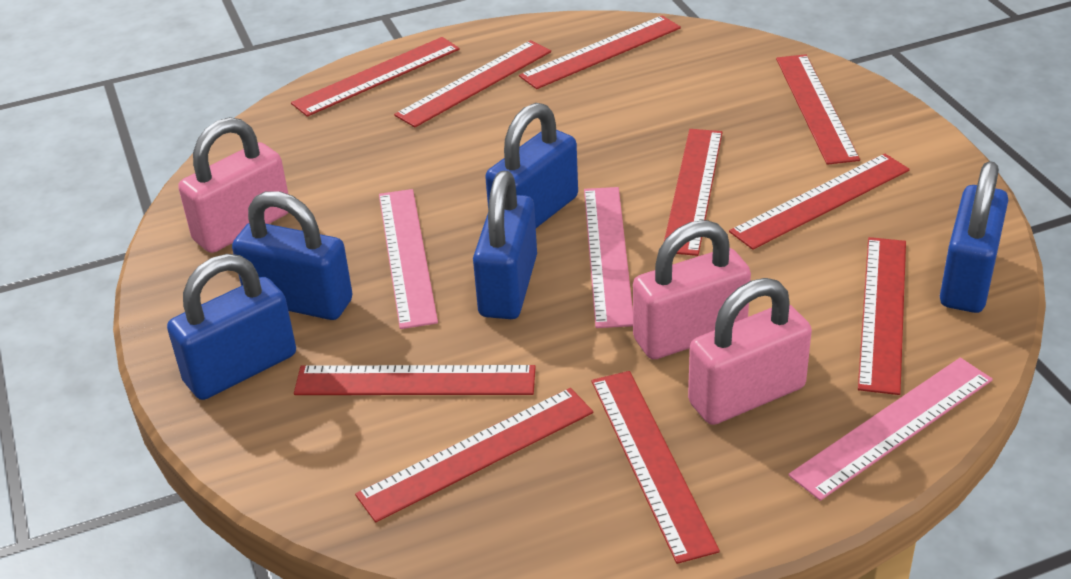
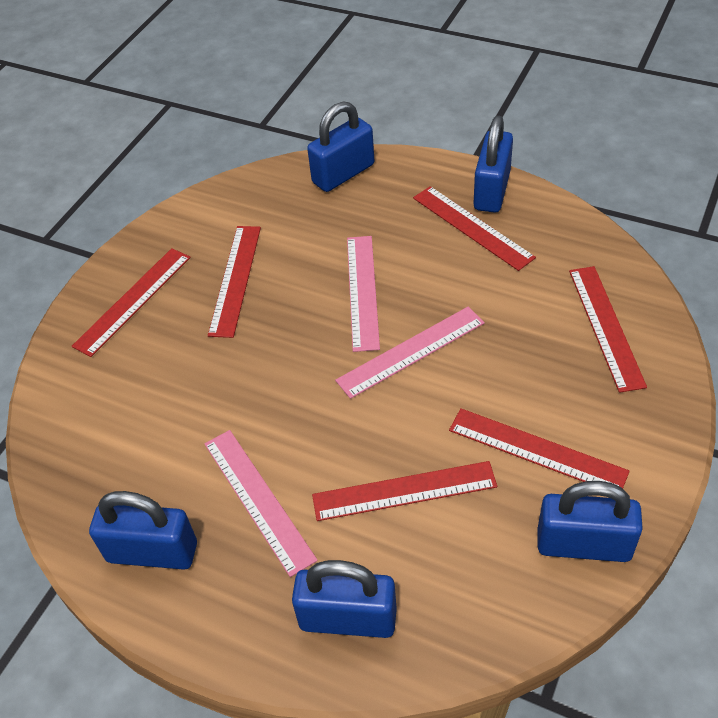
pink padlock: [178,117,289,253] [633,220,751,359] [688,278,812,425] = 3 -> none = 0
red ruler: [291,37,459,117] [294,365,536,395] [355,388,593,523] [394,40,551,127] [519,15,681,89] [591,371,720,564] [664,129,722,256] [729,153,910,250] [776,54,860,165] [858,237,906,395] = 10 -> [72,248,191,357] [208,226,261,338] [312,461,497,521] [413,186,536,271] [449,408,630,488] [569,266,647,393] = 6

